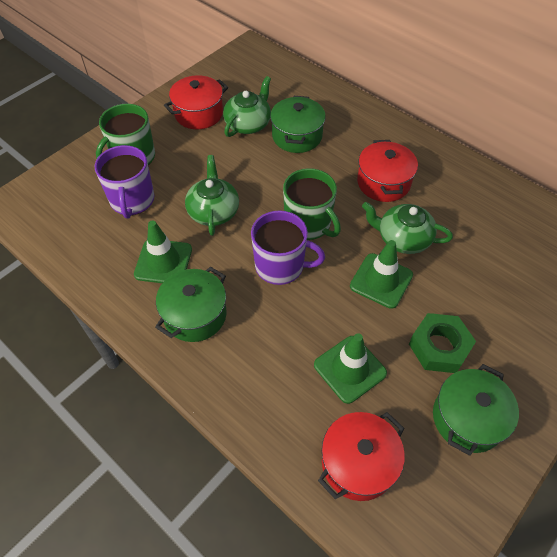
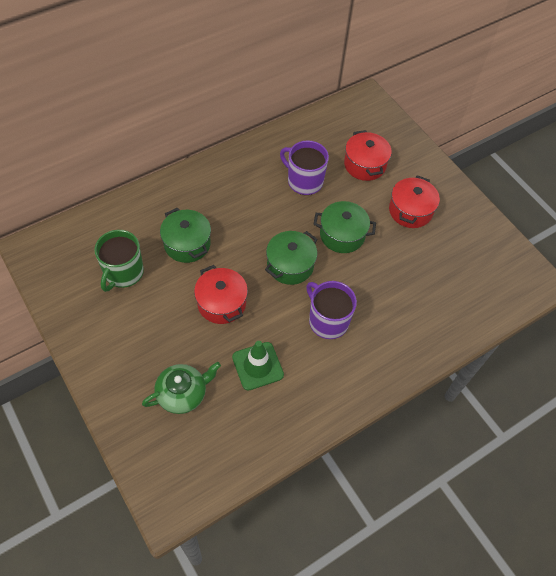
green mug: [96,104,155,165] [283,168,341,240] = 2 -> [95,230,144,292] = 1
green nut: [409,313,476,373] = 1 -> none = 0
green teapot: [185,155,239,236] [223,76,271,137] [362,202,453,254] = 3 -> [142,362,221,414] = 1
green traffic cone: [134,220,192,283] [314,333,387,404] [350,240,413,309] = 3 -> [232,341,284,390] = 1

